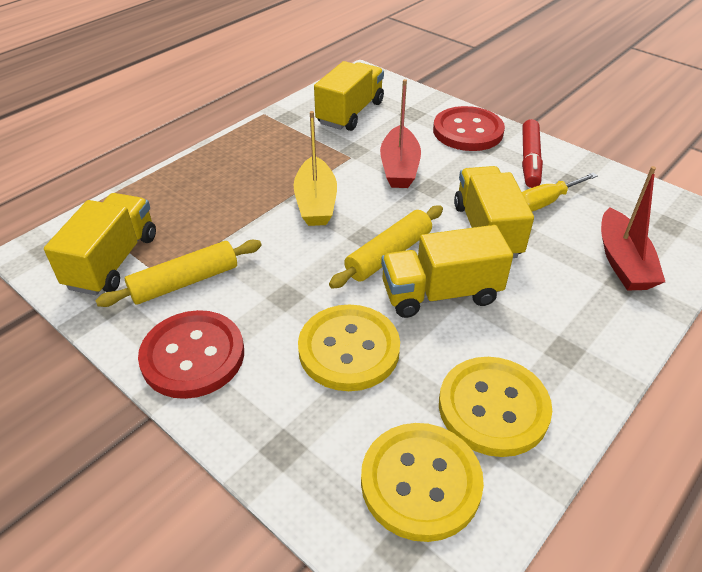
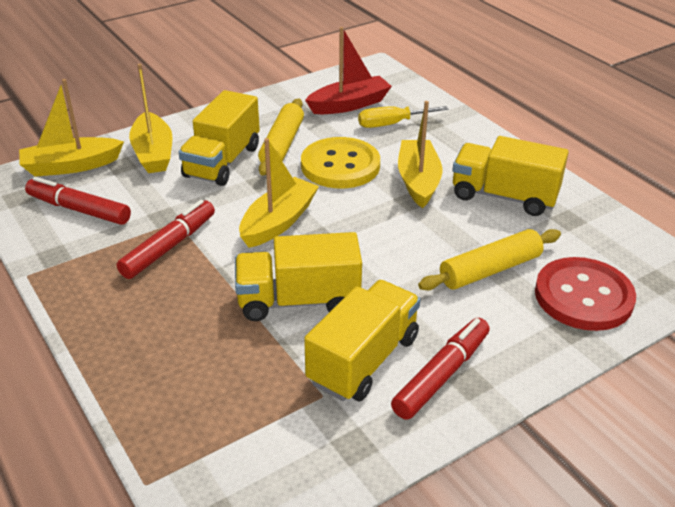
red boat: [380,79,421,188] [601,166,665,290] = 2 -> [305,27,392,114] = 1
red button: [138,310,244,399] [433,106,505,151] = 2 -> [535,257,636,331] = 1
red marker: [522,119,543,188] = 1 -> [25,177,131,225] [117,200,215,279] [391,318,490,420] = 3
yellow boat: [294,111,337,226] = 1 -> [19,79,124,177] [129,64,172,173] [239,138,319,248] [398,101,442,208] = 4
yellow button: [298,304,400,391] [361,423,484,542] [439,357,552,457] = 3 -> [301,137,380,188] = 1

